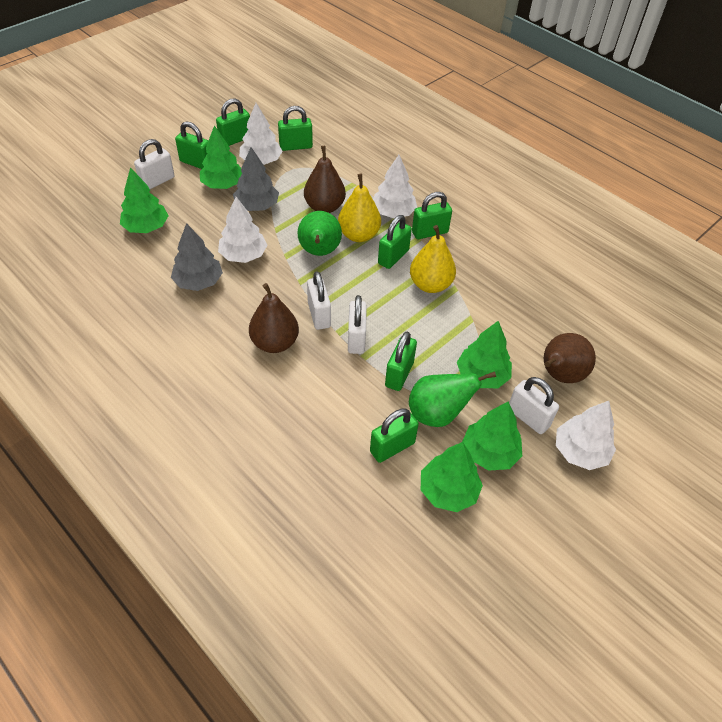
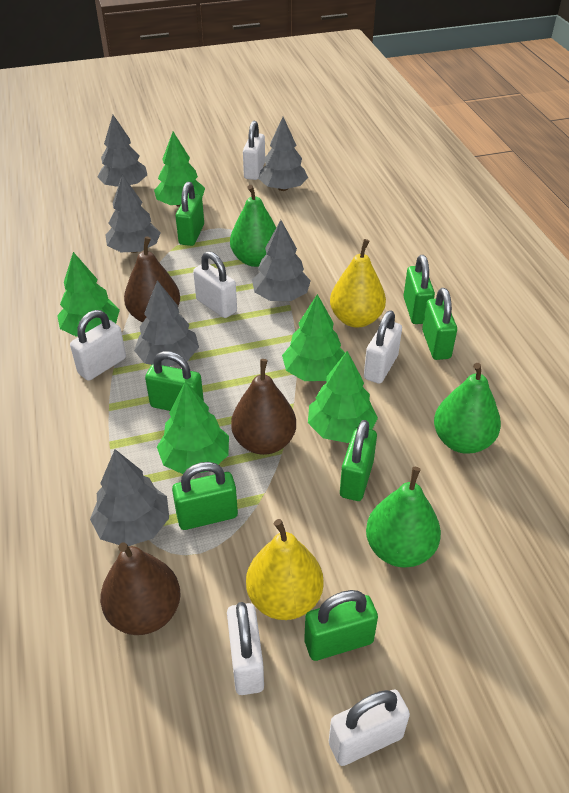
green pear: [297,211,342,256] [409,371,496,427] = 2 -> [230,185,276,267] [366,467,441,568] [434,363,501,454] = 3
grey tree: [171,223,223,291] [233,147,279,211] = 2 -> [90,449,169,546] [98,115,147,187] [105,174,160,253] [134,280,199,367] [252,220,311,301] [258,117,308,191] = 6
white padlock: [134,139,174,189] [307,271,331,330] [348,295,367,354] [509,377,559,434] = 4 -> [70,310,126,381] [193,251,237,318] [227,602,264,695] [243,121,265,180] [329,689,410,766] [364,311,402,384] = 6
white tree: [218,197,267,263] [239,103,282,165] [373,155,417,218] [556,401,616,470] = 4 -> none = 0

